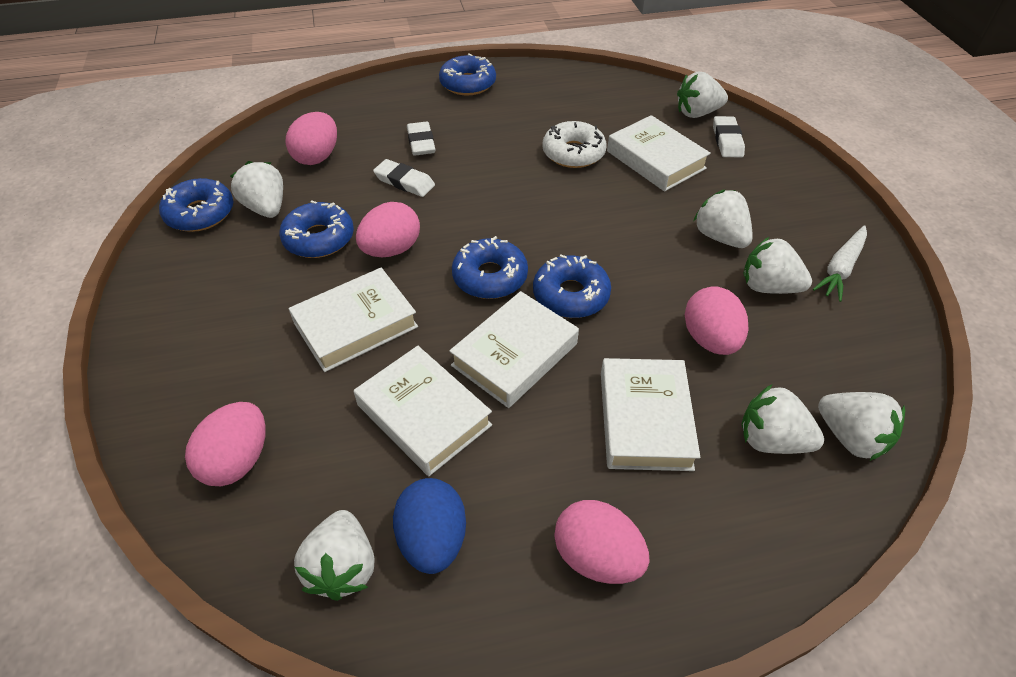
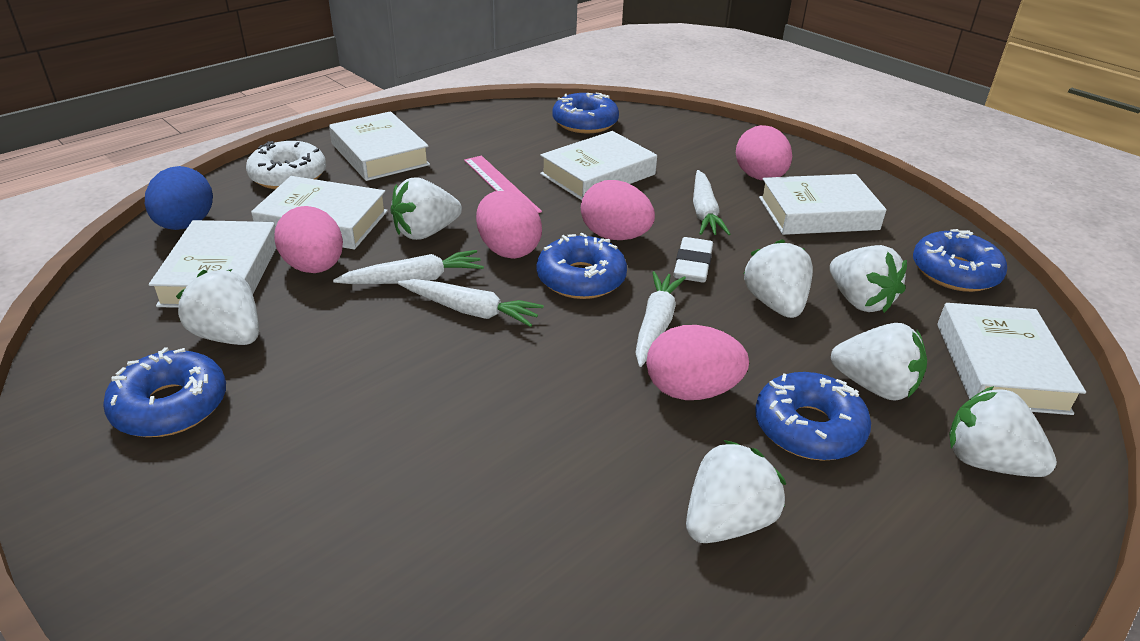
pink ruler: none = 0 -> [464,156,542,213] = 1
white book: [289,268,418,372] [354,346,492,476] [449,291,579,408] [601,358,700,471] [607,115,711,192] = 5 -> [149,220,276,308] [251,176,388,249] [329,111,430,181] [540,131,657,200] [759,174,887,235] [937,303,1086,415] = 6
white carrot: [813,225,867,302] = 1 -> [333,250,484,284] [397,279,544,327] [635,271,686,367] [693,170,731,235] = 4
white eraser: [373,159,435,197] [407,121,435,156] [713,116,745,157] = 3 -> [674,237,713,282] = 1

